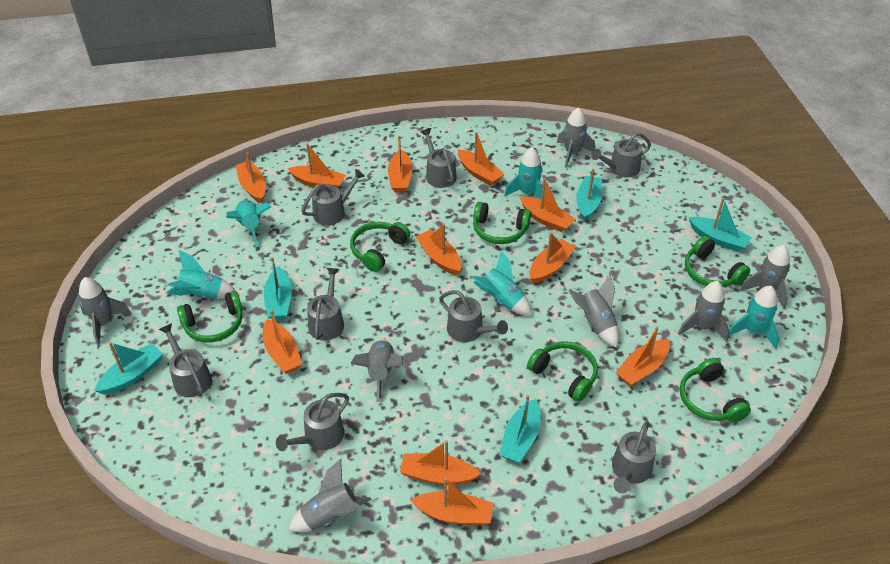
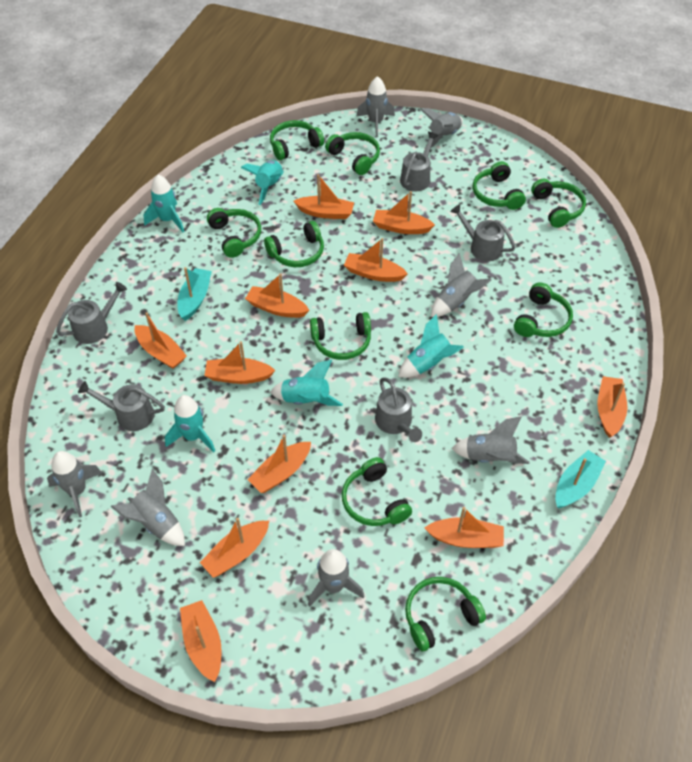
green headphones: [177,291,243,342] [350,222,410,272] [473,202,531,244] [527,341,598,402] [680,358,751,423] [685,236,750,287] = 6 -> [207,208,261,258] [264,221,324,267] [270,120,324,160] [310,312,371,360] [325,132,380,175] [342,457,412,526] [405,577,486,651] [473,161,526,210] [514,282,573,337] [531,179,586,228] = 10
grey watering can: [159,323,212,397] [276,393,349,451] [301,169,365,225] [307,268,344,341] [421,128,457,188] [439,290,508,342] [591,132,651,178] [612,421,656,493] = 8 -> [56,282,127,344] [78,381,165,431] [375,378,422,442] [400,132,438,191] [450,204,516,261] = 5
turquoise boat: [94,342,163,395] [264,257,292,320] [499,395,541,463] [576,169,603,221] [689,198,752,252] = 5 -> [177,267,212,321] [555,450,606,508] = 2

